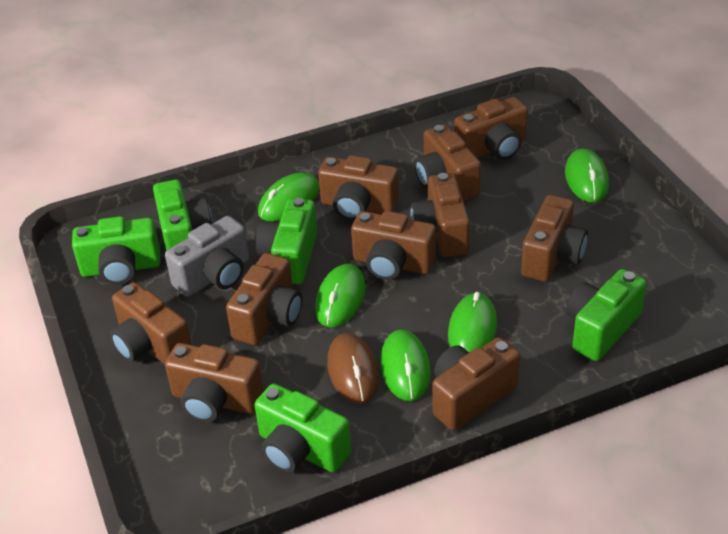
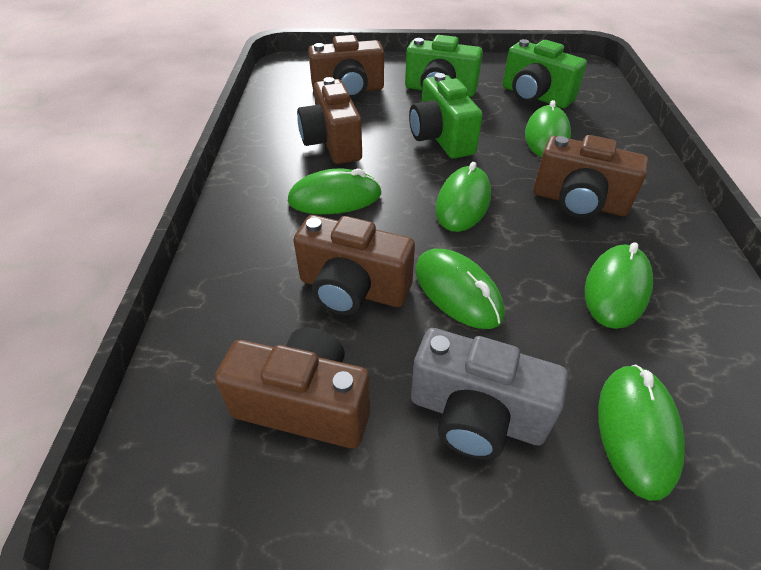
brown camera: [110,282,192,364] [165,343,264,422] [226,253,302,345] [318,155,399,220] [351,211,436,280] [410,173,470,257] [415,124,481,201] [432,337,520,431] [454,97,528,160] [521,195,588,282] = 10 -> [215,328,370,449] [293,215,415,315] [297,77,362,164] [308,35,384,99] [533,135,649,218] = 5
brown mouse: [327,333,379,404] = 1 -> none = 0
green camera: [72,216,161,285] [153,180,213,251] [255,384,351,472] [256,198,317,284] [566,269,647,361] = 5 -> [405,35,483,97] [409,73,483,159] [503,39,587,108] = 3
green mouse: [258,172,320,221] [315,264,366,327] [380,330,431,401] [448,292,497,352] [565,149,609,203] = 5 -> [288,169,382,214] [415,249,505,329] [435,162,491,232] [525,100,571,157] [585,242,653,329] [598,365,685,501] = 6

